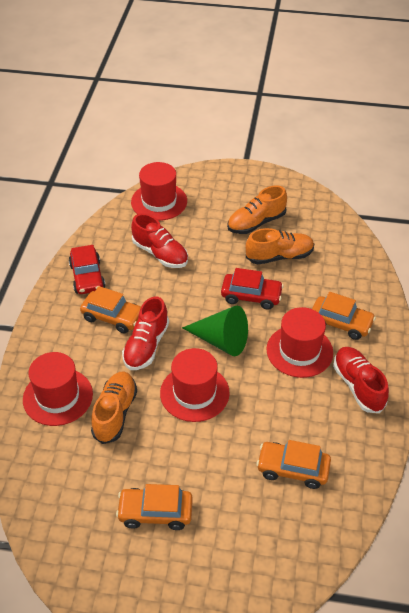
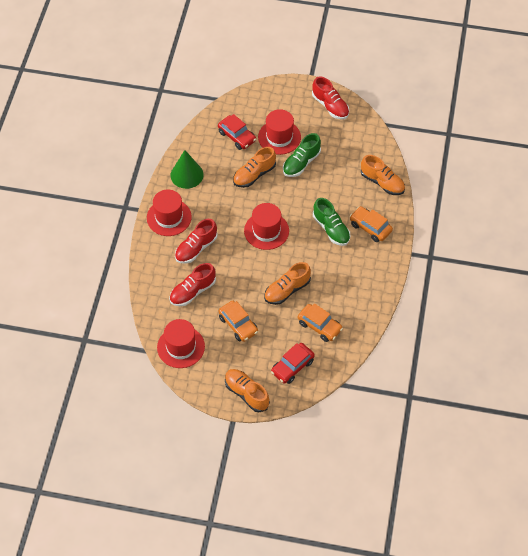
green shoe: none = 0 -> [283,133,321,177] [313,198,350,246] = 2
orange car: [80,286,141,333] [116,484,193,530] [256,440,331,489] [312,292,376,340] = 4 -> [218,301,258,342] [298,303,343,342] [350,206,393,242] = 3
orange shoe: [91,372,137,444] [227,186,287,234] [246,228,314,264] = 3 -> [225,369,270,412] [233,147,276,188] [264,262,311,305] [361,155,405,195] = 4

